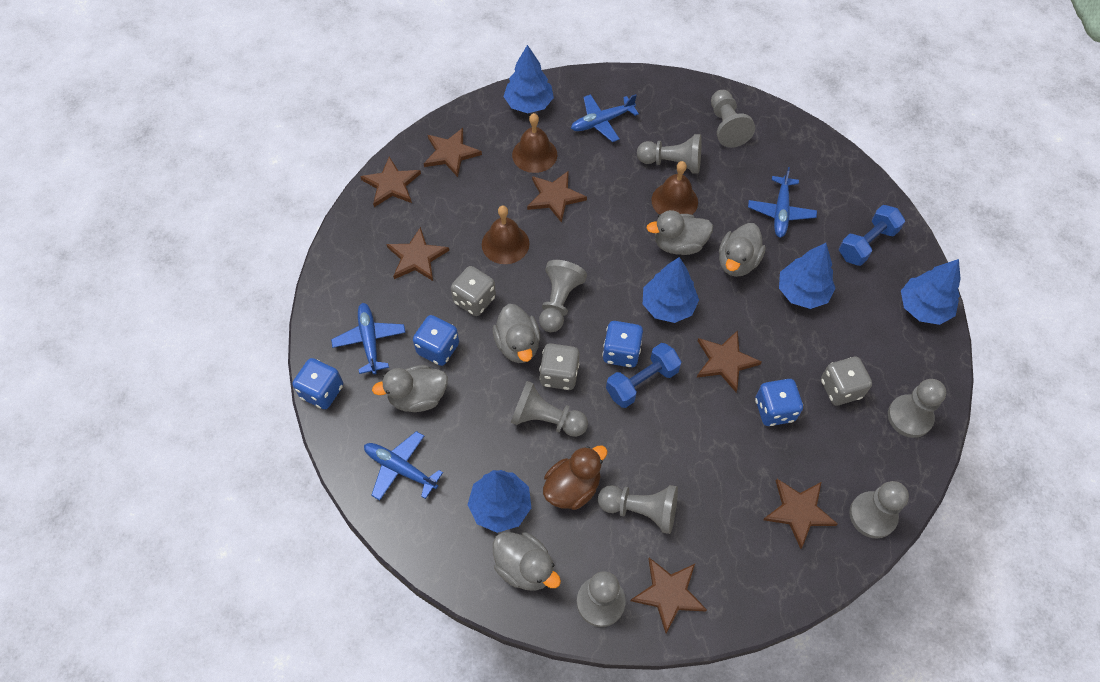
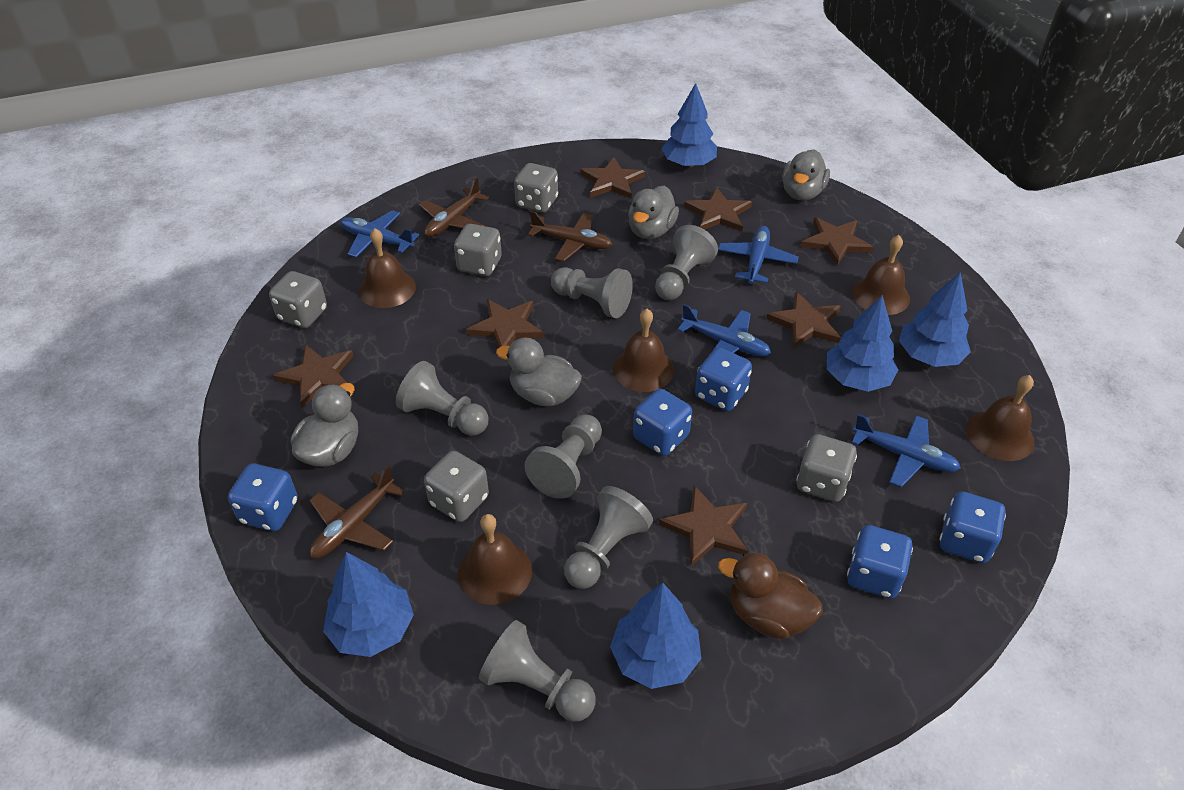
blue dice: [293,358,343,409] [413,315,459,366] [602,321,643,368] [755,379,803,426] = 4 -> [228,464,298,531] [633,389,692,456] [695,348,752,411] [847,525,913,598] [939,492,1006,563] = 5
blue dumbbell: [606,343,681,408] [839,205,905,266] = 2 -> none = 0
brown bell: [482,206,529,264] [512,113,557,173] [652,161,698,215] = 3 -> [359,228,416,308] [458,514,532,605] [613,309,674,392] [852,235,910,315] [966,375,1035,461] = 5
brown plane: none = 0 -> [309,465,405,559] [419,178,489,237] [528,211,613,262] = 3
grey dice: [451,266,496,316] [539,343,579,390] [821,357,872,406] = 3 -> [269,271,327,328] [424,451,489,522] [454,224,502,276] [514,163,558,213] [796,434,857,502] = 5
grey duck: [372,365,448,412] [493,304,540,363] [493,532,561,591] [646,210,713,255] [719,223,766,277] = 5 -> [291,383,358,467] [496,337,582,406] [628,185,679,239] [782,149,830,201] = 4
grey pawn: [511,381,588,437] [539,260,587,332] [577,571,626,627] [598,485,678,534] [637,134,702,174] [711,90,755,148] [849,481,909,538] [888,379,946,438] = 8 -> [396,361,489,436] [479,620,596,722] [525,415,602,499] [551,267,633,318] [564,486,653,589] [655,225,718,300] = 6

